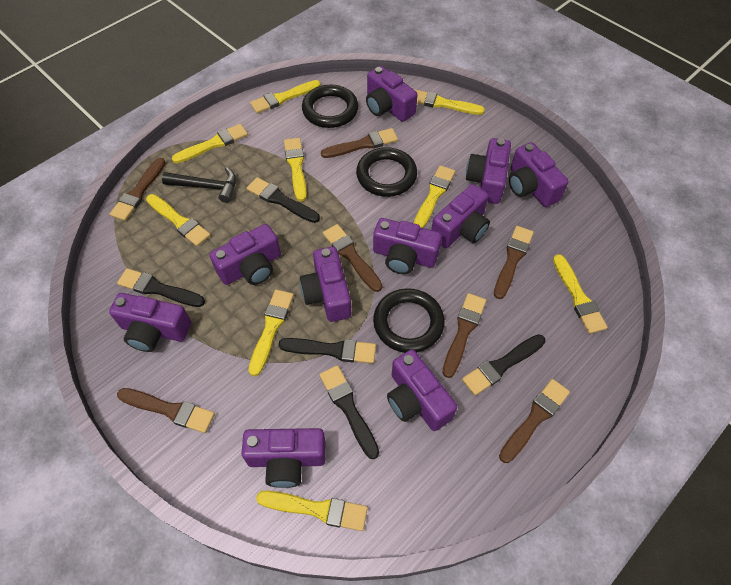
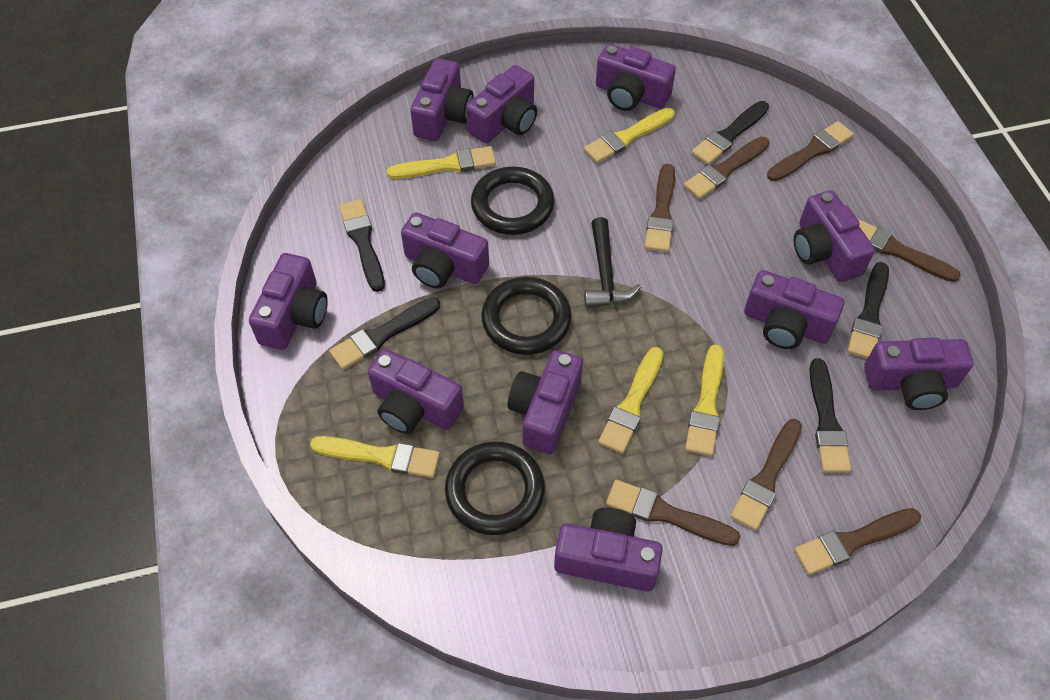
purple camera: [109,293,191,352] [209,224,281,285] [241,428,326,488] [300,247,351,322] [366,66,418,122] [373,218,442,274] [387,349,457,431] [431,184,490,248] [466,138,511,204] [509,142,569,207] = 10 -> [249,253,328,350] [368,349,464,434] [401,212,489,289] [410,58,474,141] [466,65,537,144] [508,350,583,454] [554,508,663,591] [596,44,676,111] [744,270,844,349] [794,190,875,282] [864,338,973,410] = 11
yellow brush: [146,194,211,246] [172,124,248,163] [248,289,294,376] [250,80,321,113] [256,490,368,531] [284,138,307,202] [414,89,485,115] [414,165,455,228] [553,254,608,334] = 9 -> [310,436,440,478] [387,146,496,179] [584,108,675,163] [598,347,663,454] [685,344,724,456] = 5

